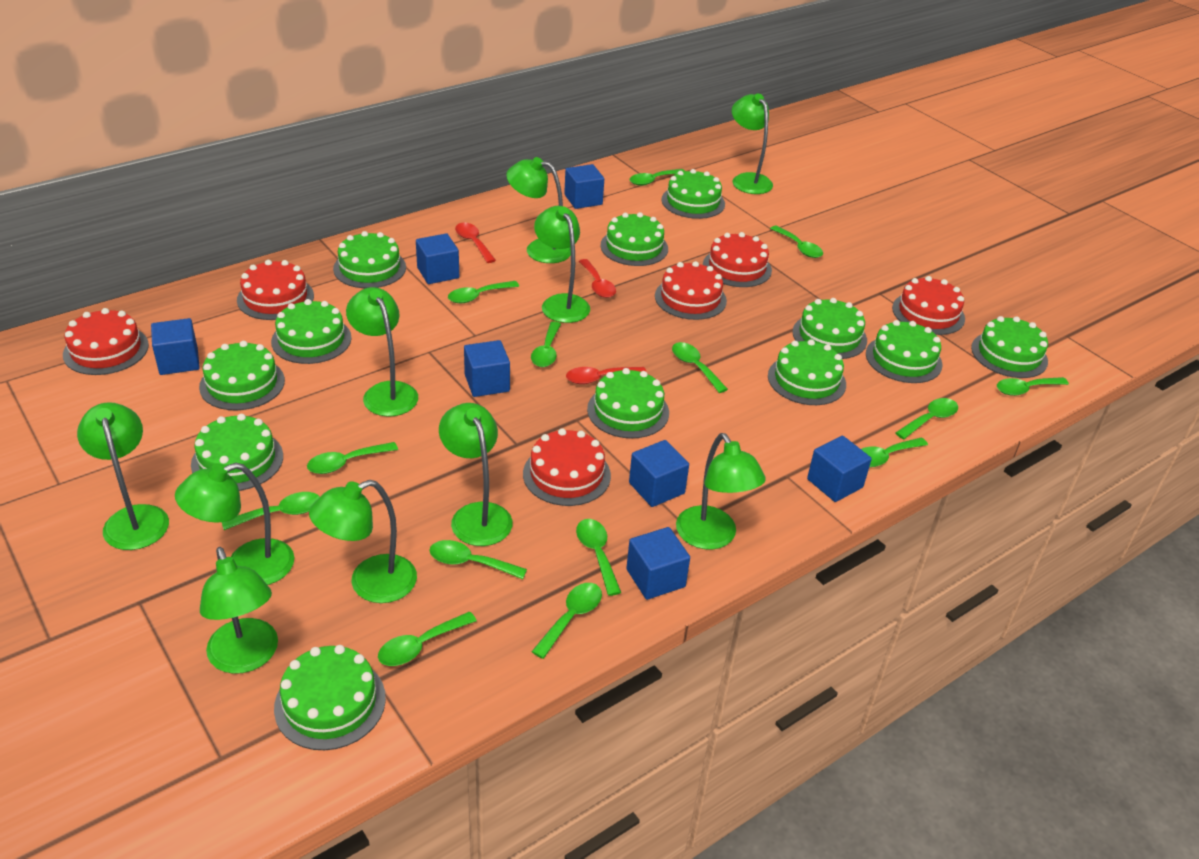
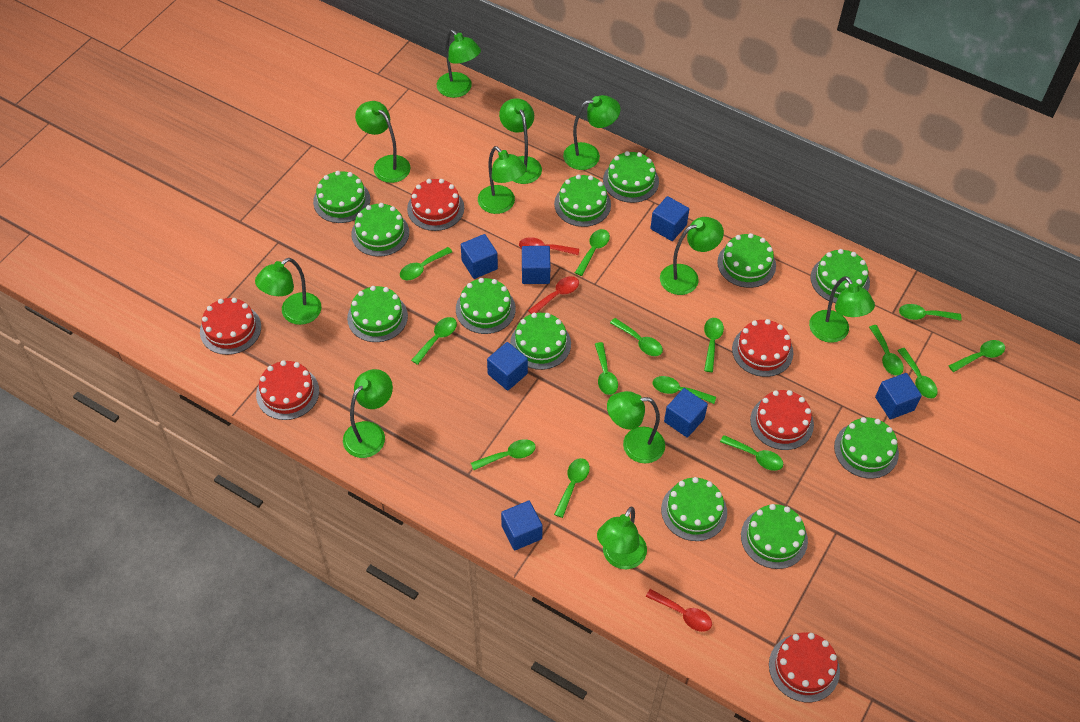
green lamp: [77,402,169,550] [175,463,294,585] [200,547,278,674] [309,480,417,603] [346,287,418,417] [439,403,513,546] [506,157,571,263] [534,206,590,323] [676,433,766,550] [732,94,773,194] = 10 -> [255,258,321,325] [343,369,393,458] [355,101,411,183] [437,30,481,98] [478,146,527,214] [499,98,542,184] [563,95,621,170] [597,507,647,569] [607,391,665,463] [660,217,724,295] [809,276,875,343] = 11

